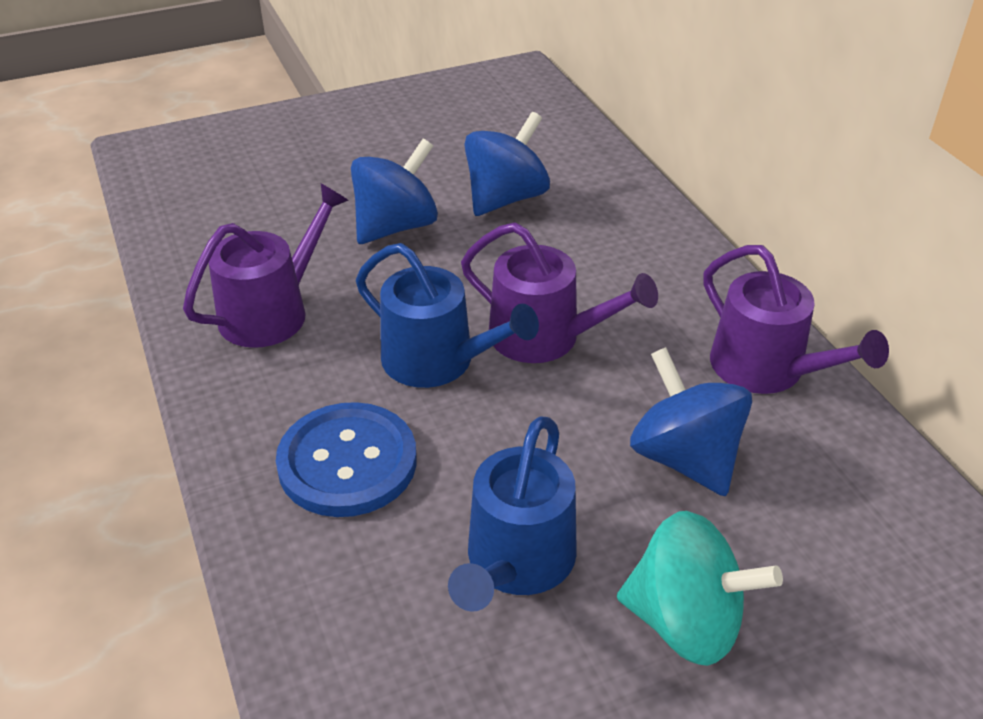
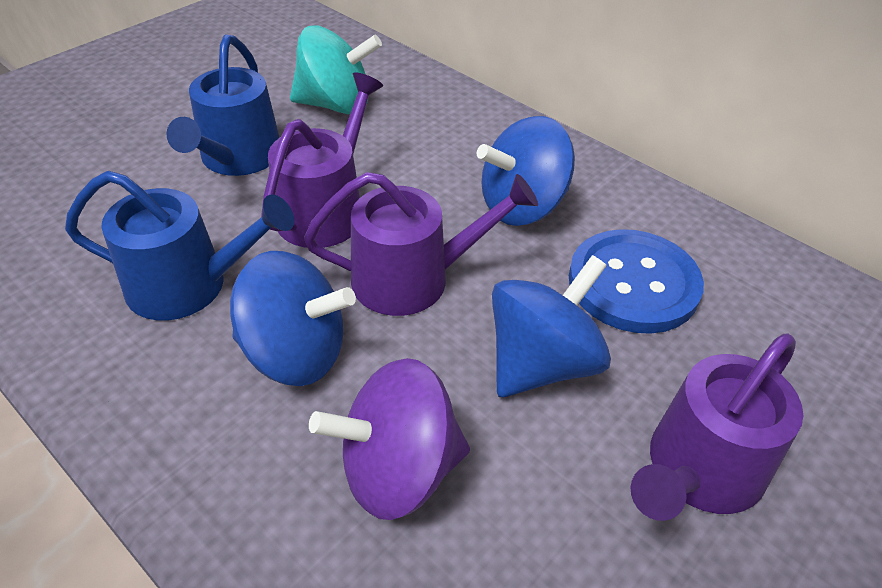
purple spinning top: none = 0 -> [309,358,470,520] = 1

